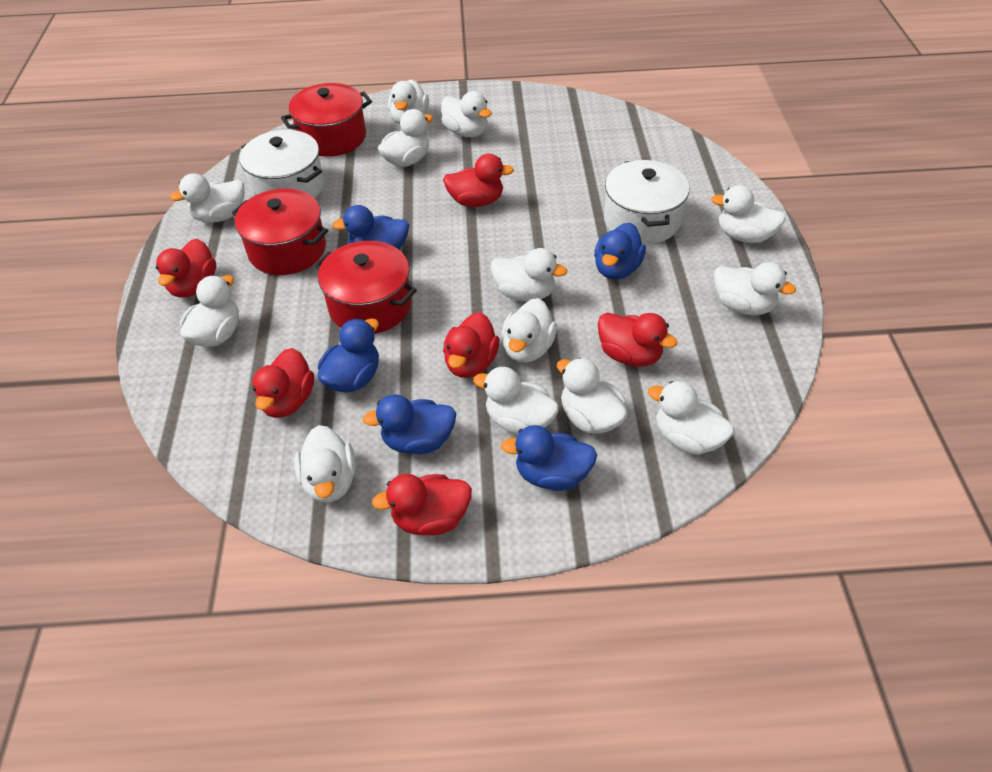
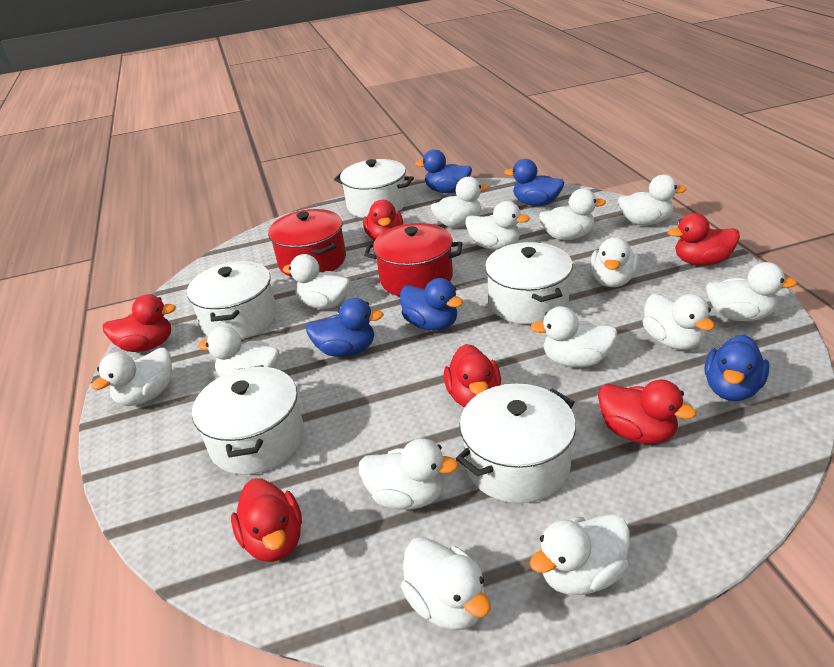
red pot: [232,188,328,275] [281,83,372,157] [314,241,417,334] = 3 -> [268,209,346,277] [364,223,462,296] = 2
white duck: [170,173,245,223] [180,275,239,347] [294,425,356,503] [378,109,433,167] [388,79,429,124] [441,91,492,137] [473,367,559,435] [491,248,567,302] [501,298,557,362] [557,358,628,433] [648,381,734,455] [711,185,786,243] [714,262,796,315] = 13 -> [91,348,172,406] [198,326,279,377] [283,254,351,309] [359,438,459,509] [401,537,491,630] [431,177,489,228] [465,201,530,250] [530,306,617,367] [530,514,630,595] [539,188,606,240] [590,237,639,287] [618,175,687,225] [642,293,715,350] [706,262,797,321] = 14
white pot: [240,130,324,198] [604,160,689,244] = 2 -> [187,261,277,339] [192,365,304,475] [334,159,414,218] [456,384,576,503] [485,242,573,324] = 5

